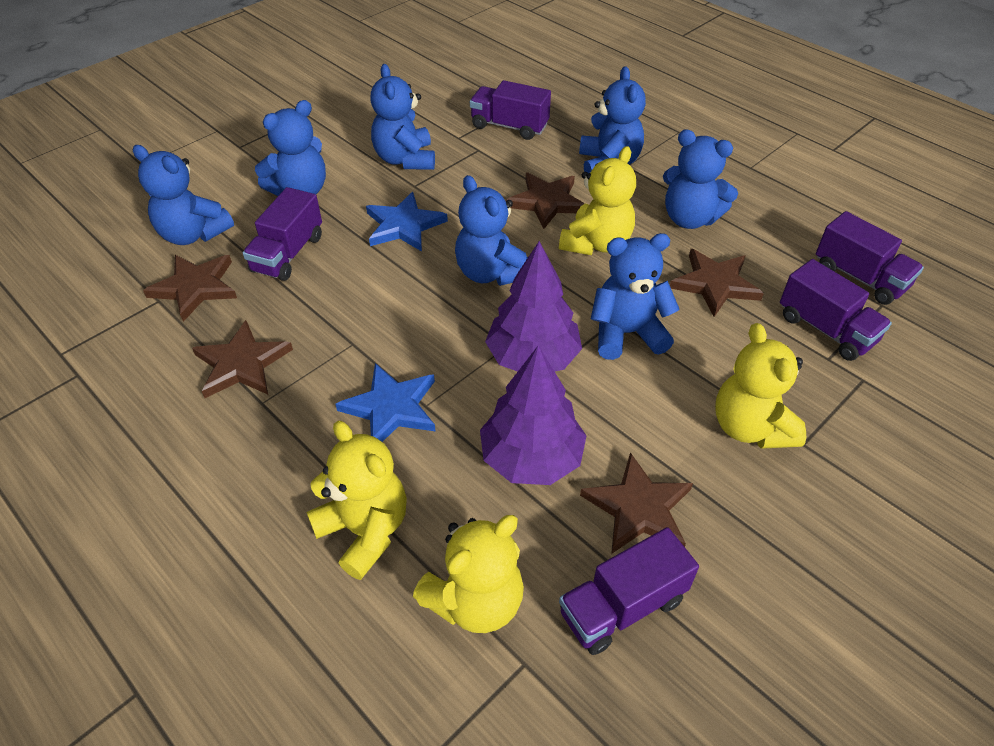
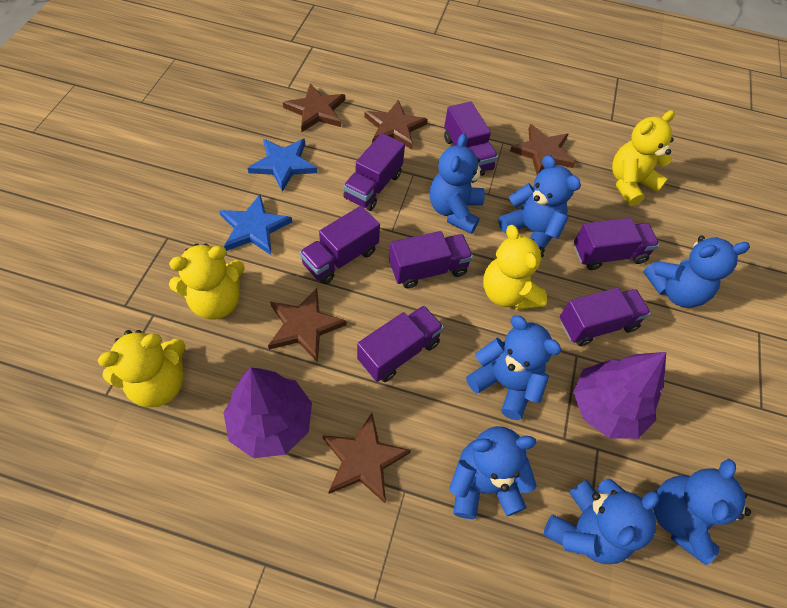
purple truck: [243,187,322,281] [470,80,551,140] [559,527,699,655] [780,259,892,361] [816,211,924,305] = 5 -> [299,206,380,284] [343,133,405,211] [357,305,444,382] [389,231,473,288] [444,102,498,171] [560,288,651,346] [574,218,659,270] = 7

